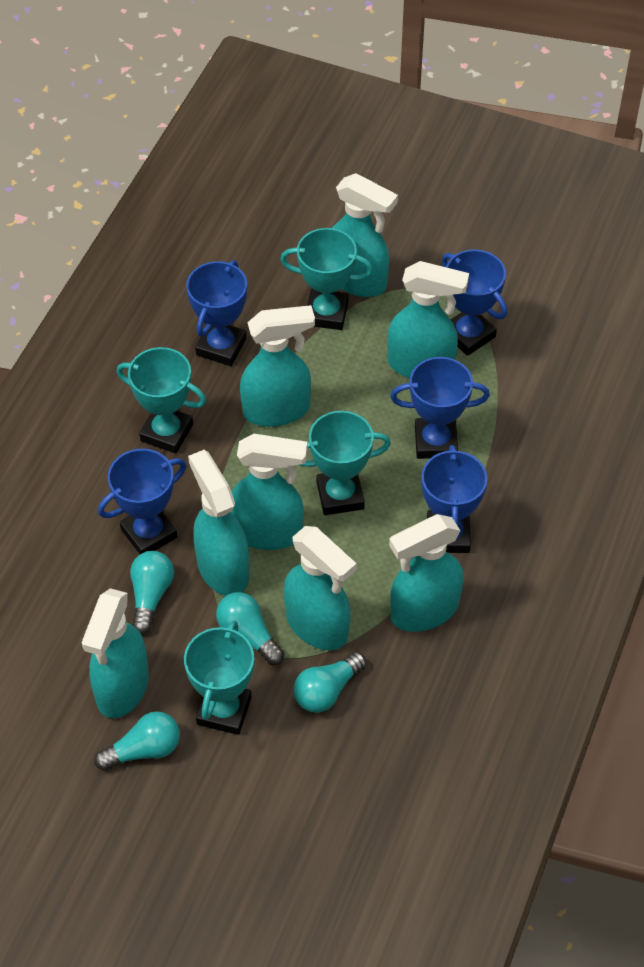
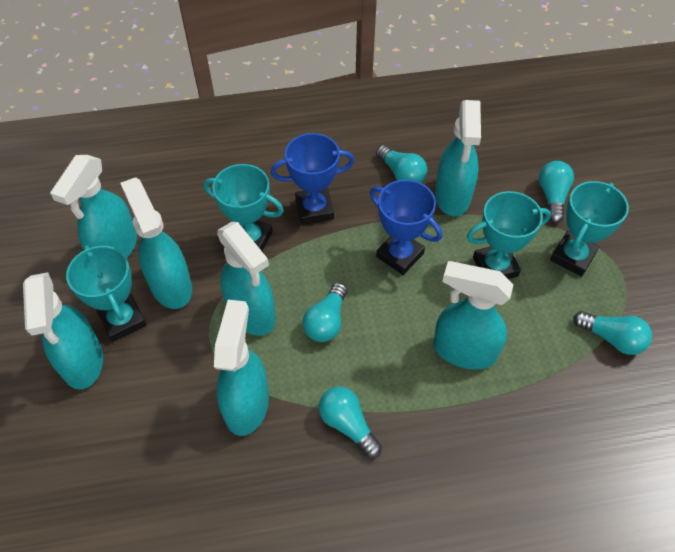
blue trophy: [98,449,187,554] [186,260,247,366] [390,357,490,459] [421,445,487,553] [442,249,507,356] = 5 -> [271,133,354,224] [370,180,442,275] = 2
turquoise light bulb: [94,711,180,771] [130,551,174,634] [216,592,284,665] [294,652,366,713] = 4 -> [303,282,347,342] [319,387,382,458] [376,145,427,183] [539,161,574,223] [573,311,652,355] = 5
turquoise spray bottle: [82,588,149,718] [188,450,249,595] [231,434,307,550] [240,305,315,427] [284,526,357,650] [332,173,398,297] [387,261,469,378] [389,514,463,632] = 8 -> [23,272,103,390] [50,155,137,258] [120,177,192,309] [214,300,269,436] [217,222,276,336] [433,261,513,370] [435,100,481,216] = 7

